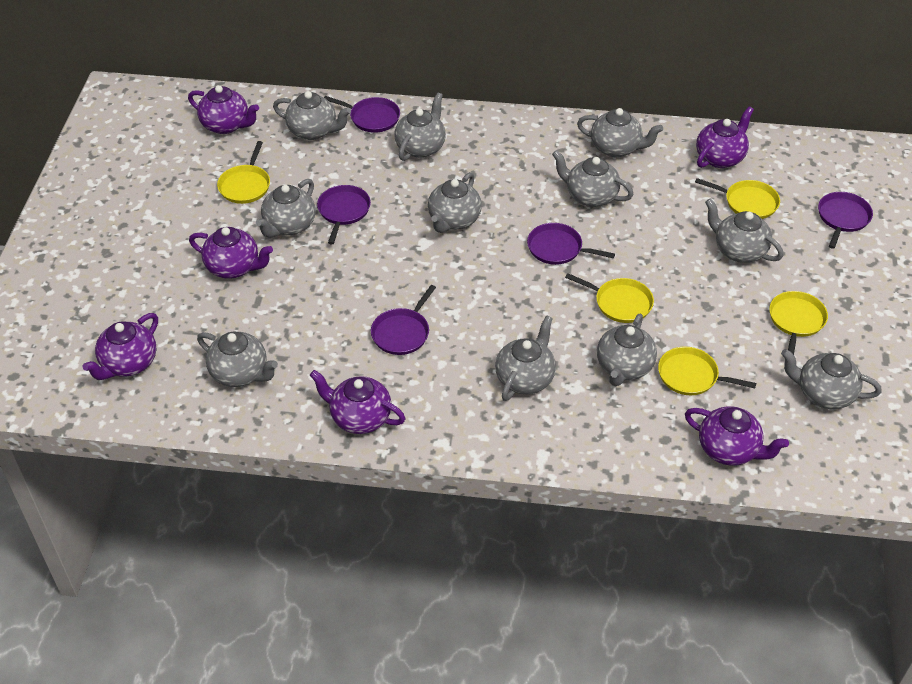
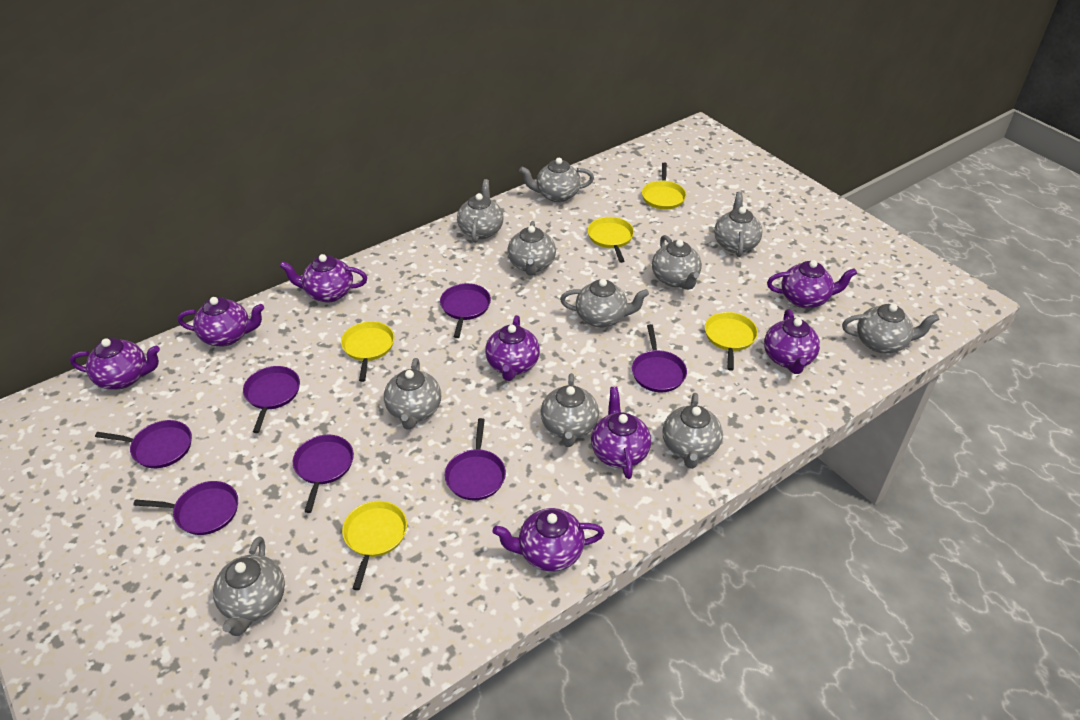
purple pan: [317,185,371,244] [324,96,400,133] [371,285,436,355] [527,223,615,265] [818,192,873,249] = 5 -> [95,420,192,468] [133,481,238,535] [243,366,300,433] [293,435,354,513] [440,283,491,338] [445,418,506,500] [632,324,687,392] = 7
purple teapot: [83,313,158,380] [188,85,259,134] [189,227,273,279] [310,370,405,434] [685,406,789,466] [696,106,754,168] = 6 -> [70,338,160,390] [178,297,264,346] [279,254,367,303] [485,315,540,381] [492,508,604,571] [591,386,651,479] [764,309,820,374] [767,260,857,308] = 8

